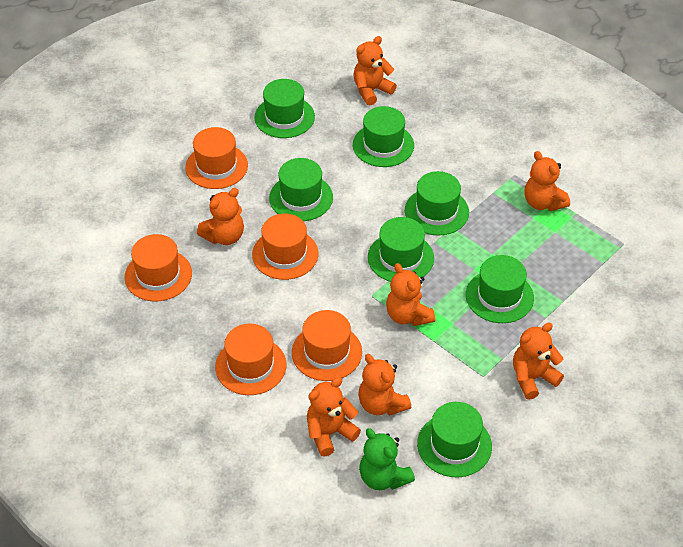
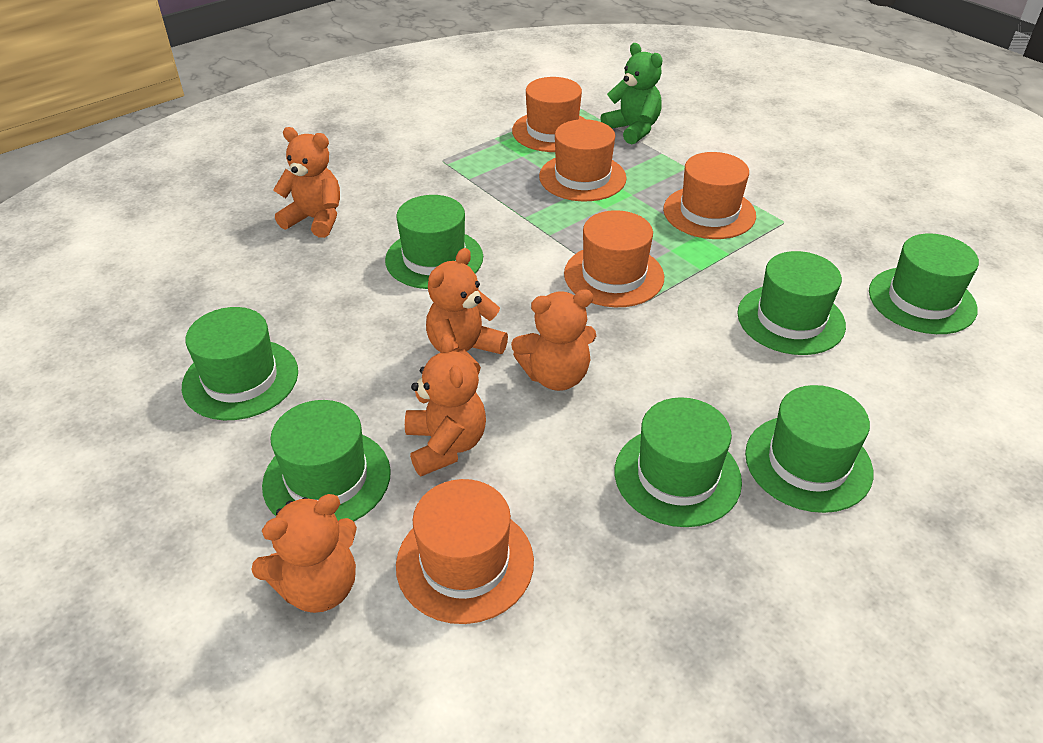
orange teddy bear: [197,188,244,245] [307,377,361,457] [353,36,397,106] [358,354,411,416] [386,263,435,326] [513,322,564,400] [525,151,570,211] = 7 -> [251,494,357,613] [273,127,340,238] [405,334,486,476] [426,248,508,374] [511,290,596,391] = 5

